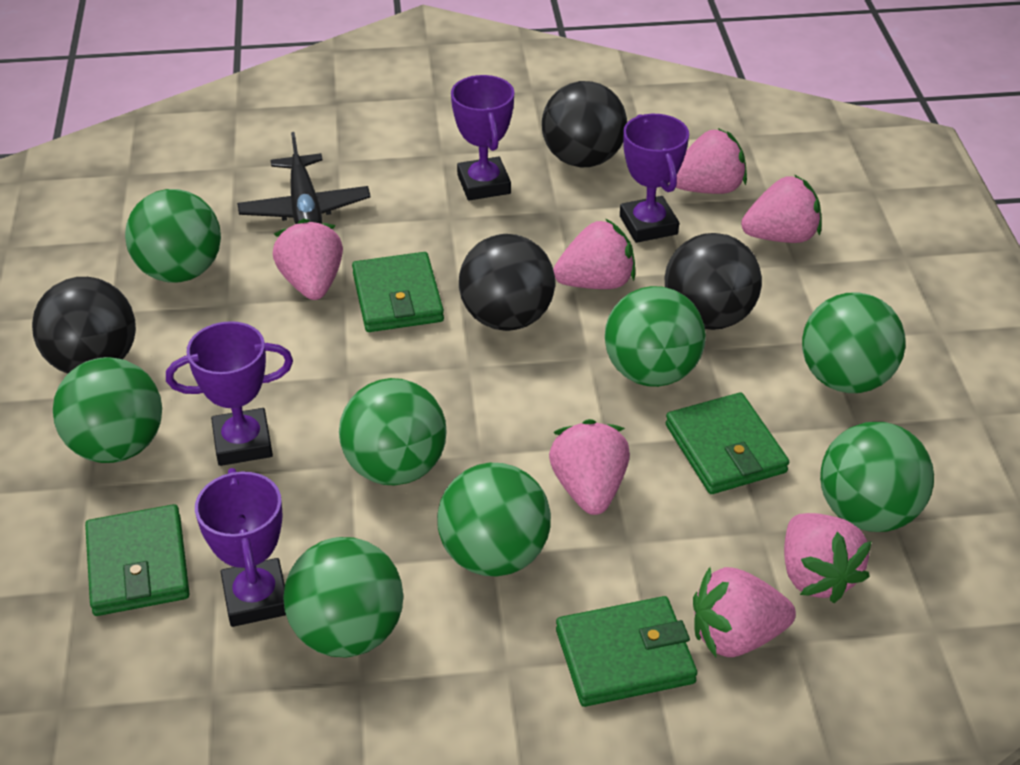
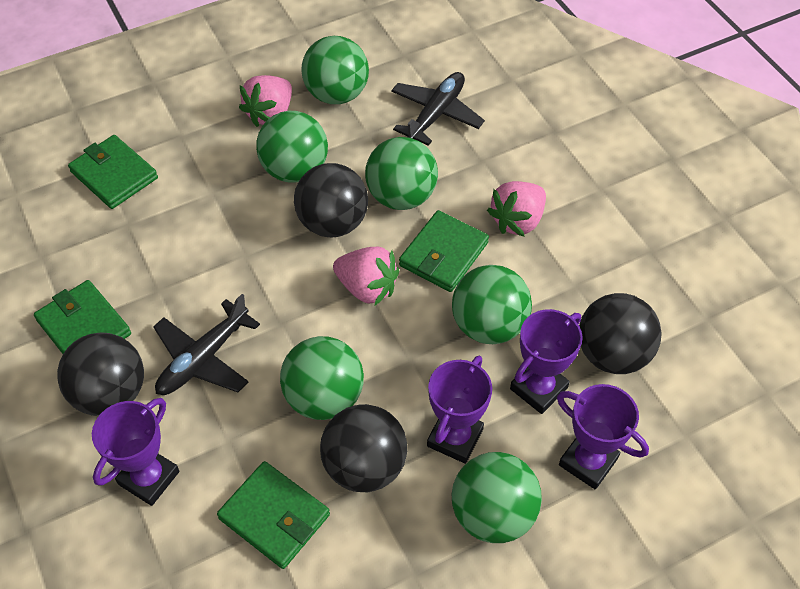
black plane: [237,132,371,224] = 1 -> [153,294,260,395] [391,72,485,146] = 2
green ball: [53,357,162,463] [125,189,221,282] [283,537,403,657] [339,378,447,485] [437,463,551,576] [605,286,706,387] [802,292,906,393] [820,422,934,532] = 8 -> [256,111,328,183] [280,336,364,420] [301,36,369,104] [365,137,438,210] [451,452,542,543] [452,265,532,344] = 6
pink strawberry: [273,218,343,300] [549,419,630,515] [553,218,635,289] [676,128,747,194] [693,567,796,657] [741,175,821,243] [784,513,872,603] = 7 -> [239,75,292,127] [333,247,399,305] [487,181,546,237] = 3

